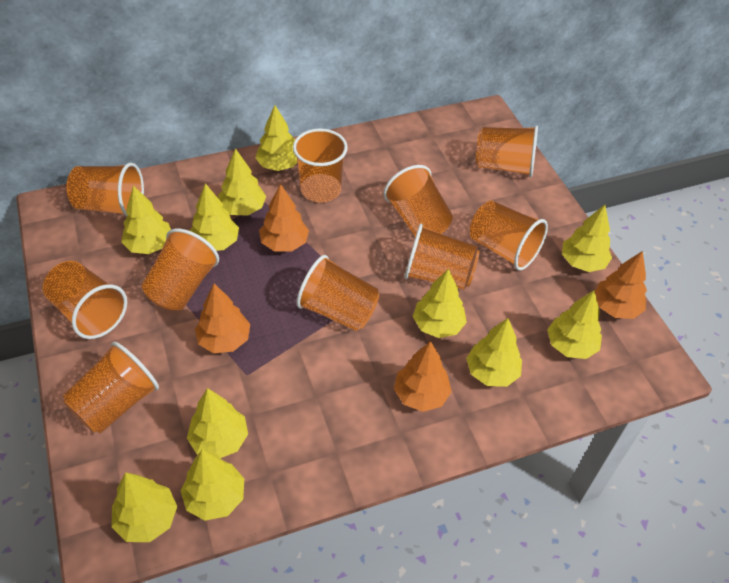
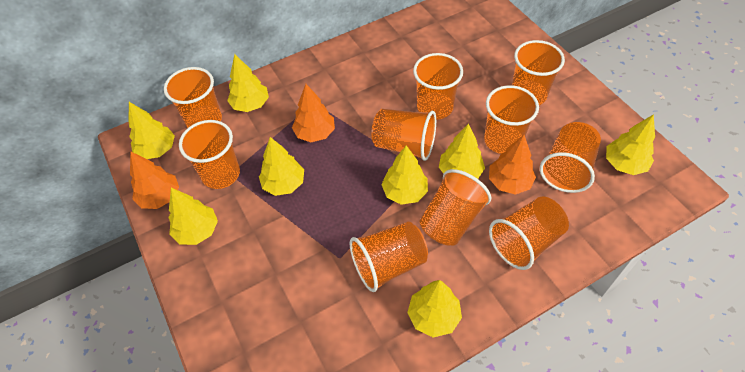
orange tree: [195,284,250,353] [259,184,309,251] [394,341,452,412] [595,251,647,319] = 4 -> [130,151,179,209] [292,84,335,142] [489,135,536,195] = 3
yellow tree: [112,472,177,542] [121,185,171,254] [180,450,244,521] [187,388,248,458] [190,183,239,251] [218,148,266,216] [255,105,298,171] [413,268,467,338] [466,318,522,387] [547,290,602,359] [562,205,612,272] = 11 -> [128,102,175,159] [168,188,218,245] [227,54,269,112] [259,137,304,196] [381,145,428,205] [407,280,462,338] [439,124,485,179] [606,114,655,175] = 8

